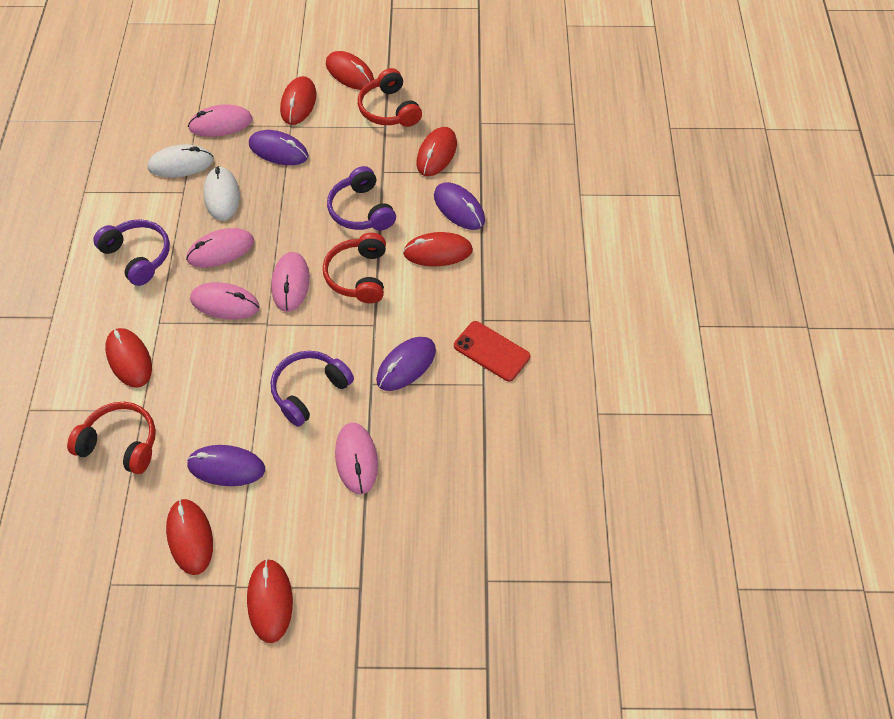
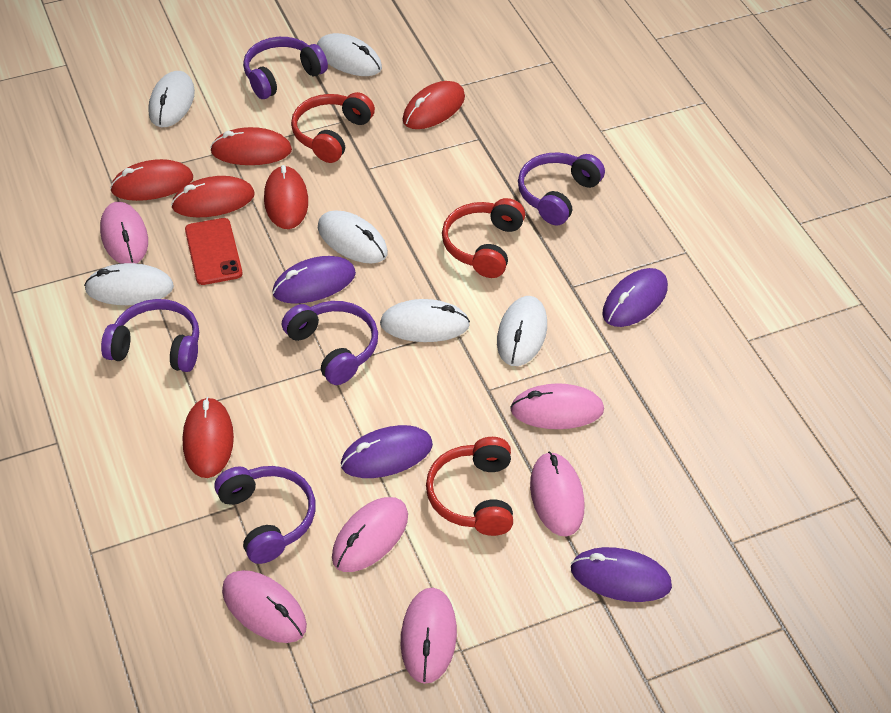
pink mouse: [186,228,254,268] [188,104,253,137] [190,282,260,320] [271,252,310,312] [335,423,378,494] = 5 -> [100,202,148,264] [222,570,307,643] [332,497,408,572] [401,588,457,684] [510,383,604,429] [530,451,584,536] = 6
purple headphones: [93,219,170,286] [271,351,354,427] [327,166,396,231] = 3 -> [101,299,199,372] [214,466,316,564] [243,37,328,99] [282,301,378,385] [518,152,605,226] = 5
red mouse: [105,328,152,388] [166,499,213,575] [247,559,293,643] [280,76,316,125] [326,51,374,90] [403,232,473,266] [416,127,457,176] = 7 -> [110,159,193,201] [171,176,255,217] [183,397,234,478] [210,127,292,165] [264,165,308,229] [403,81,465,129] = 6
white mouse: [148,144,214,177] [204,166,240,221] = 2 -> [84,263,174,305] [148,71,195,127] [317,33,382,76] [318,210,388,264] [380,299,470,342] [497,296,547,366] = 6

